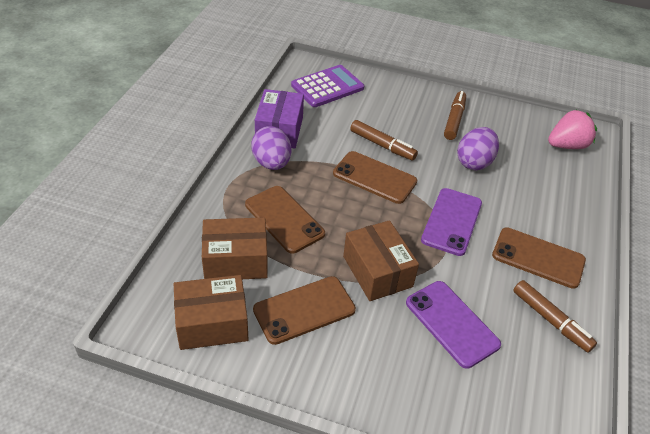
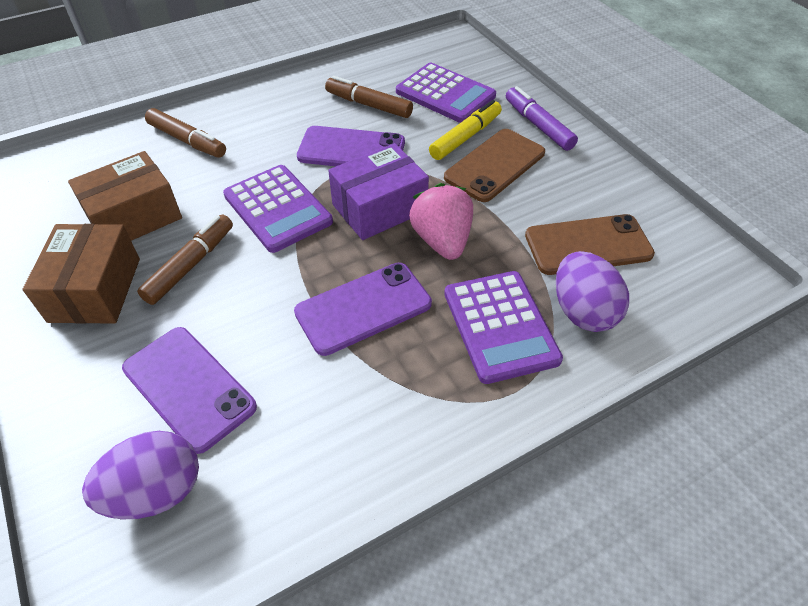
brown box: [174,275,249,350] [202,217,268,279] [343,220,419,301] = 3 -> [22,224,140,324] [68,151,182,241] = 2
brown phone: [245,186,325,254] [253,276,356,345] [333,151,417,204] [492,227,586,289] = 4 -> [444,129,545,202] [525,214,655,275] = 2
purple calculator: [291,65,364,107] = 1 -> [223,165,333,253] [396,63,496,123] [444,271,563,384] = 3
purple marker: none = 0 -> [506,86,578,151] = 1
purple phone: [406,281,501,369] [421,188,482,256] = 2 -> [122,327,257,454] [294,263,432,356] [297,126,405,166] = 3
yellow marker: none = 0 -> [429,100,502,160] = 1

